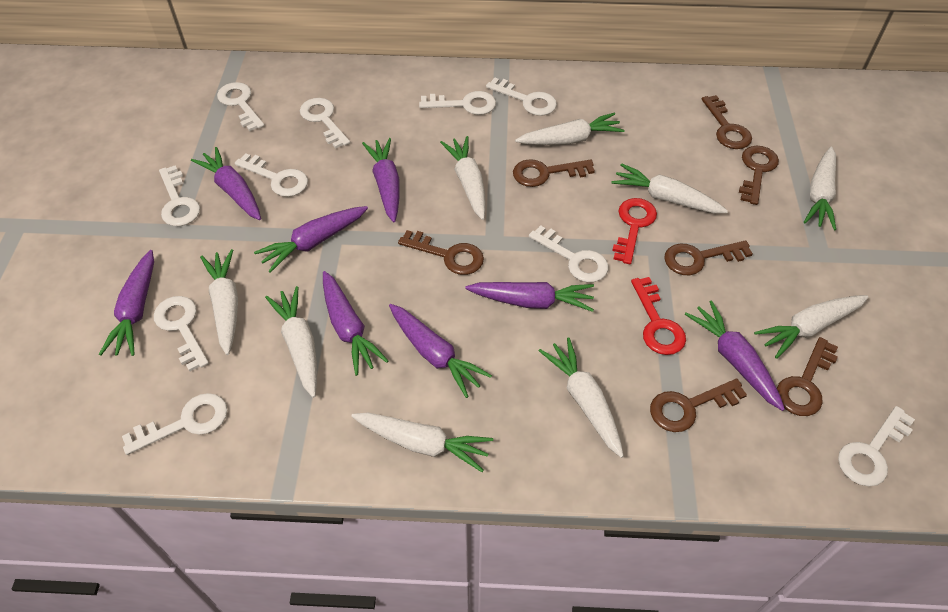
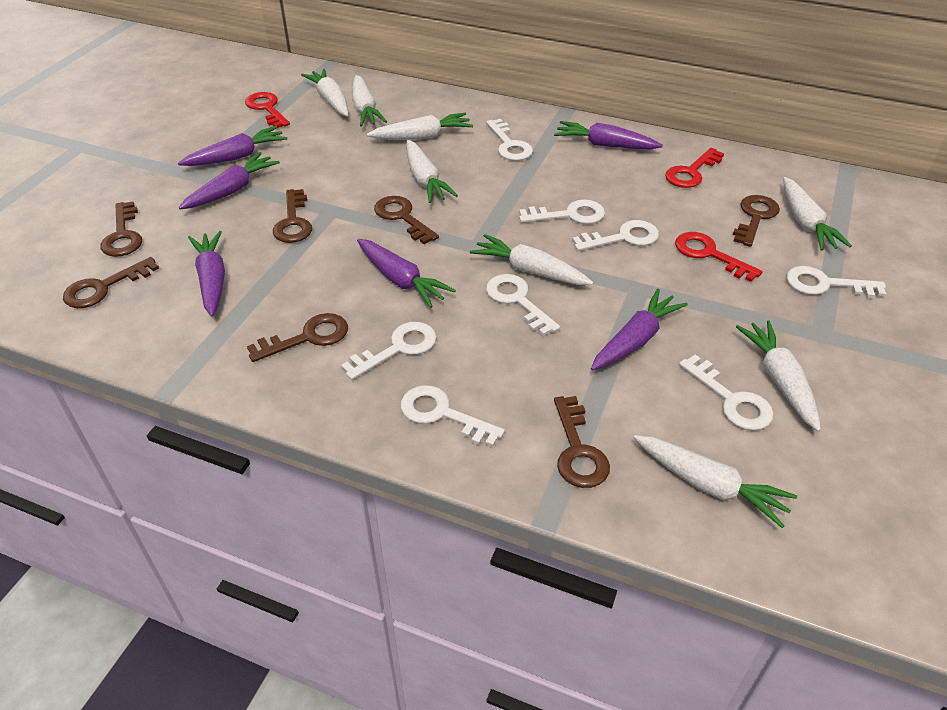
purple carrot: [99,250,154,356] [191,147,261,220] [254,206,368,273] [323,271,388,376] [362,138,400,223] [389,304,492,398] [465,282,594,312] [685,300,785,411] = 8 -> [178,126,287,166] [179,152,280,209] [188,231,225,317] [357,239,456,308] [554,121,663,150] [591,289,688,371] = 6
red key: [612,198,657,264] [631,277,686,355] = 2 -> [245,92,290,128] [665,148,724,188] [675,232,762,282] = 3
white carrot: [200,249,238,355] [265,286,317,398] [351,412,493,472] [440,136,486,220] [515,113,625,145] [539,337,624,458] [611,163,728,213] [754,295,868,359] [804,147,836,230] = 9 -> [301,69,348,116] [352,75,387,127] [367,113,473,140] [406,140,458,203] [470,234,593,285] [634,435,797,528] [736,320,821,432] [783,177,852,251] = 8
white key: [122,393,227,455] [154,296,209,371] [159,165,200,226] [217,82,264,131] [235,153,308,197] [300,98,350,149] [419,91,496,115] [486,77,557,116] [529,225,608,282] [838,406,915,486] = 10 -> [341,322,437,380] [401,385,505,447] [486,119,533,161] [486,274,560,336] [519,199,605,224] [572,220,659,251] [679,355,774,430] [786,266,886,298] = 8

